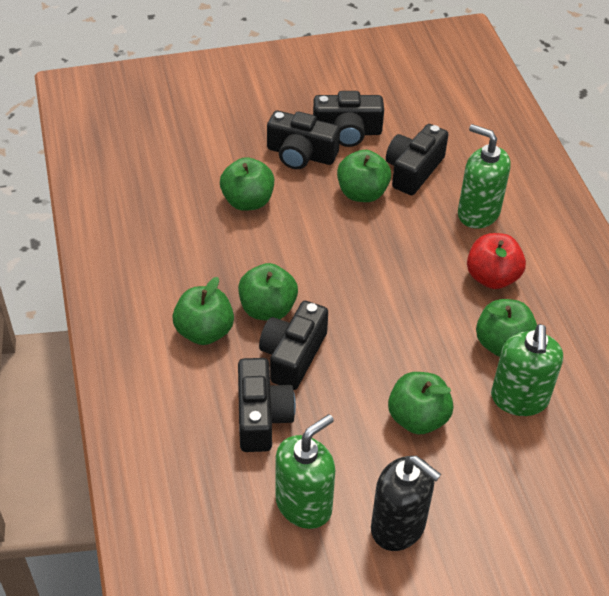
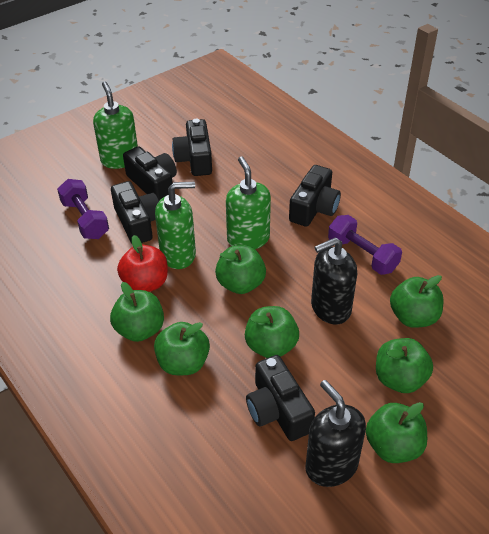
black soap dispenser: [371,456,441,551] = 1 -> [305,380,366,487] [311,237,357,324] = 2
green apple: [173,277,234,345] [220,157,274,211] [238,263,298,321] [337,150,391,202] [388,372,453,435] [476,299,537,357] = 6 -> [110,282,164,342] [154,322,210,375] [215,245,266,294] [245,306,299,358] [366,402,427,463] [376,338,433,393] [390,275,444,328] = 7
purple dumbbell: none = 0 -> [57,179,109,239] [328,215,402,275] = 2

